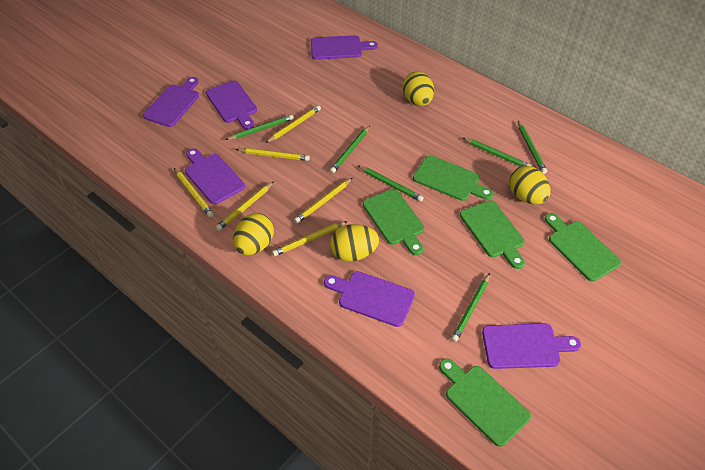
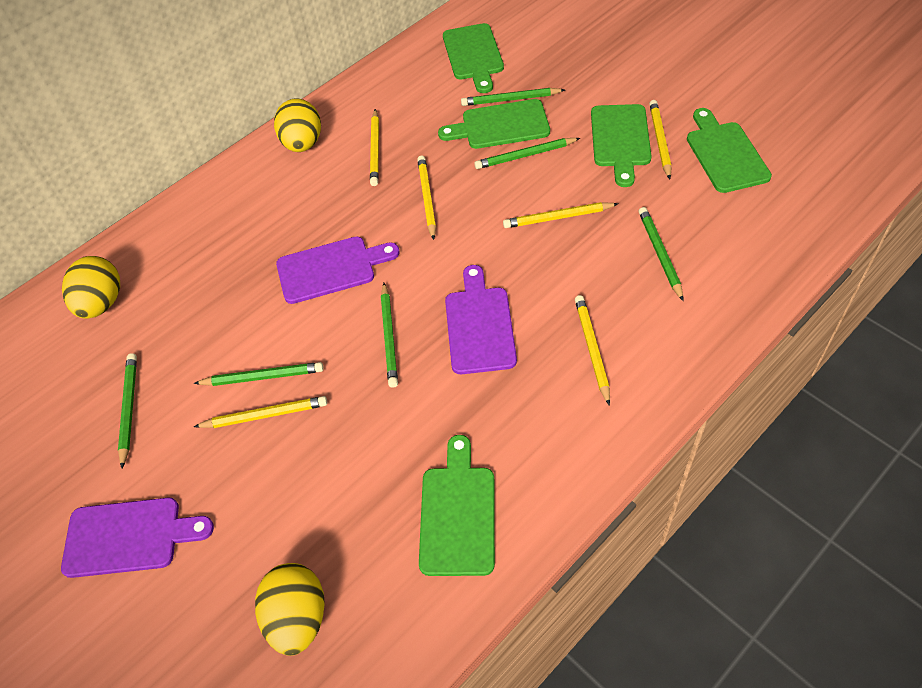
purple cutting board: [143,77,199,127] [185,148,245,204] [206,81,257,130] [311,35,378,60] [324,271,415,327] [482,323,581,369] = 6 -> [61,498,214,578] [276,236,400,304] [445,265,517,374] = 3
yellow egg: [233,213,274,255] [330,224,379,262] [402,72,434,106] [509,166,551,205] = 4 -> [62,256,120,319] [255,563,325,656] [274,99,321,152] = 3

